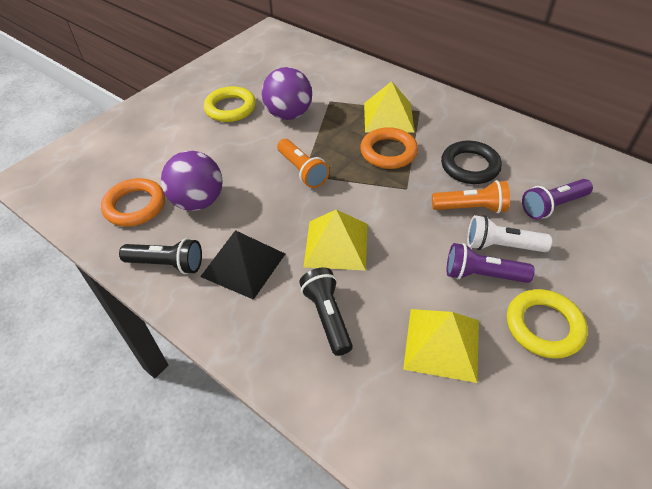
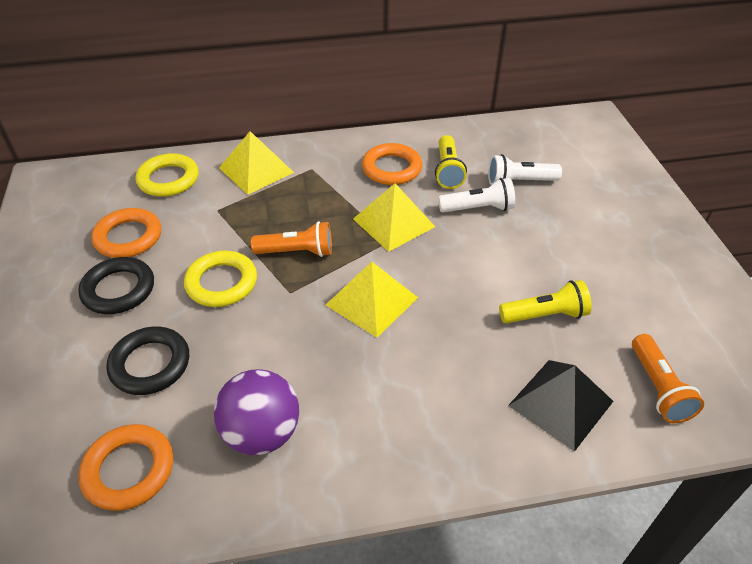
black flashlight: [119,238,202,274] [299,267,353,356] = 2 -> none = 0
black ring: [441,141,502,184] = 1 -> [78,257,154,314] [106,326,189,395] = 2
orange ring: [101,178,165,227] [360,127,418,169] = 2 -> [78,424,173,511] [91,208,161,258] [362,143,422,185] = 3
purple ball: [161,151,223,211] [262,67,312,120] = 2 -> [214,369,299,455] = 1
purple flashlight: [447,243,535,283] [522,179,593,219] = 2 -> none = 0
white flashlight: [467,215,552,252] = 1 -> [438,178,515,213] [488,154,562,185] = 2
yellow flashlight: none = 0 -> [435,135,467,189] [499,280,592,324] = 2

